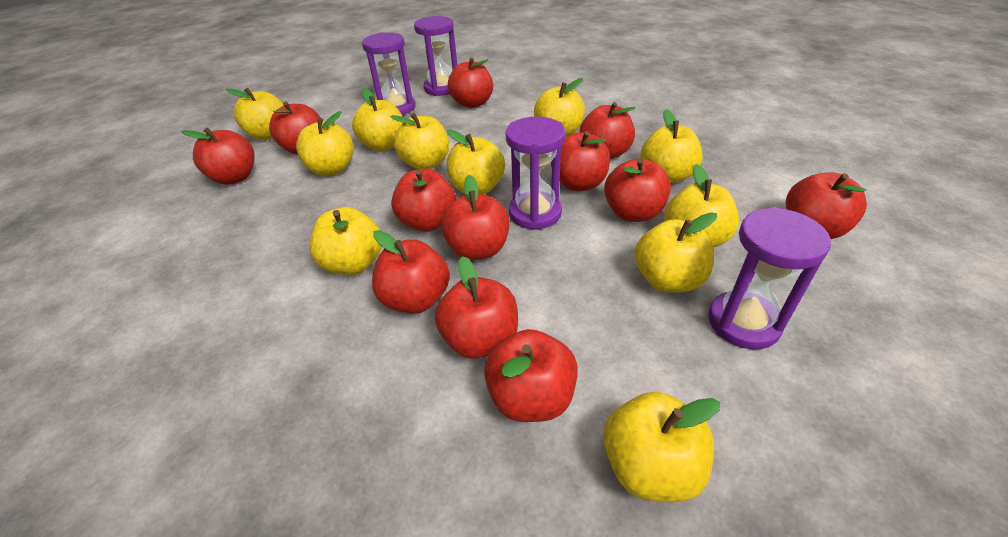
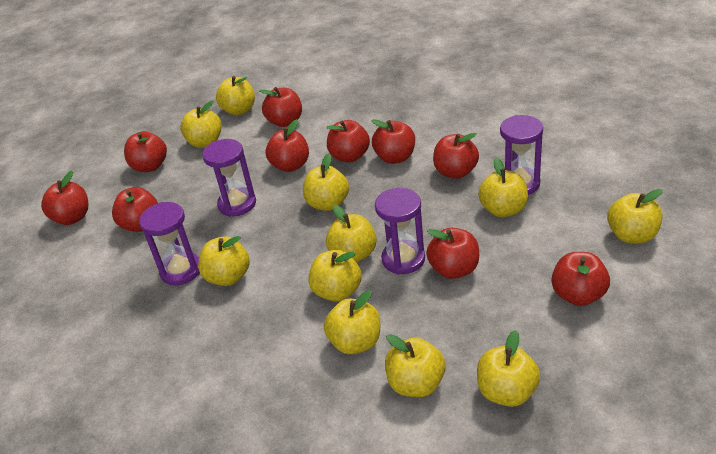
red apple: [181,128,255,185] [269,102,321,155] [372,230,450,314] [391,169,456,232] [435,256,518,359] [441,175,509,260] [448,58,493,108] [484,329,578,422] [551,131,610,191] [579,102,636,159] [604,158,671,222] [786,172,867,239] = 12 -> [41,171,89,225] [112,187,158,232] [124,131,167,172] [260,87,302,127] [266,119,309,172] [327,120,370,162] [371,119,415,164] [426,228,479,279] [433,133,479,179] [552,252,610,306] = 10

